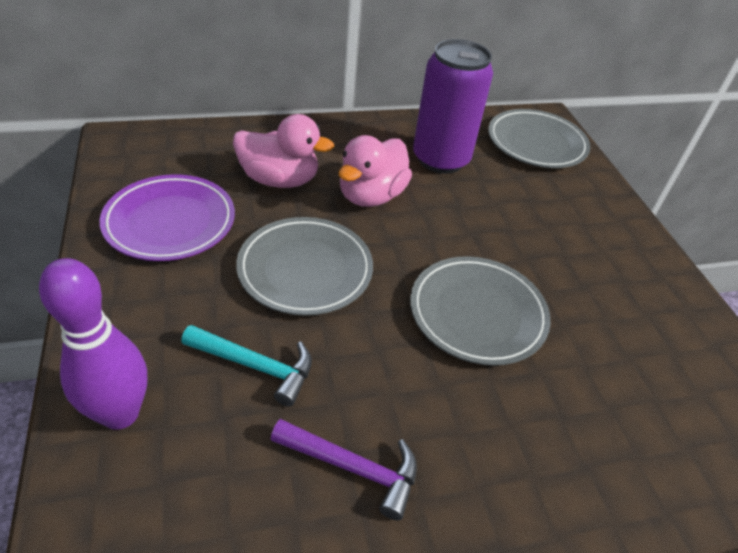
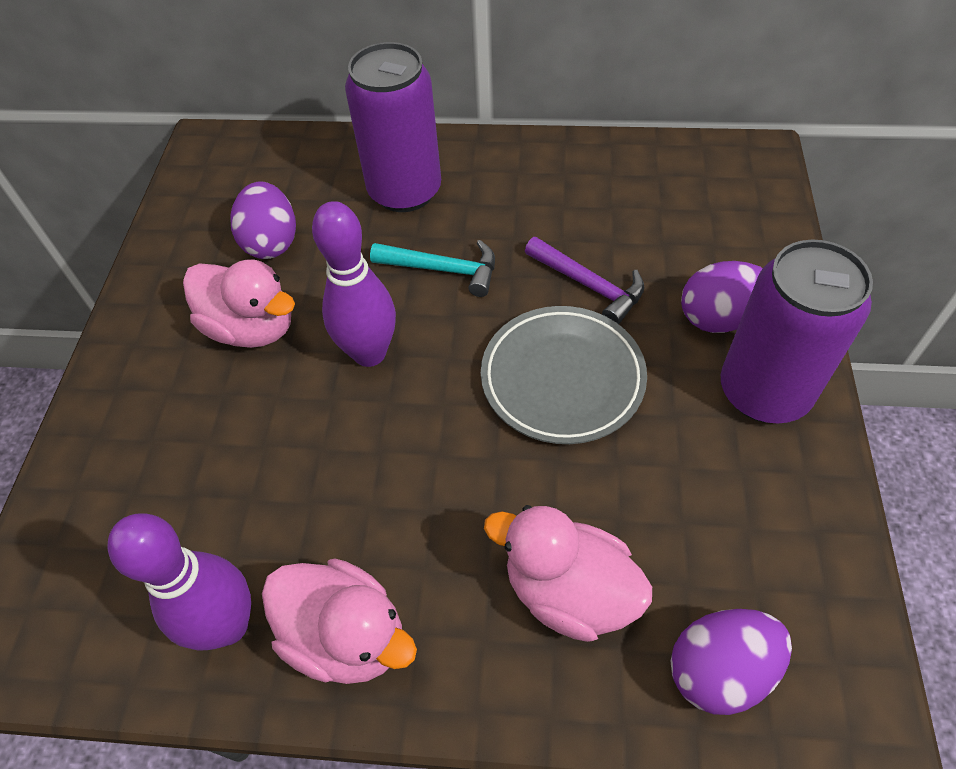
grey plate: [236,217,373,316] [410,256,551,366] [488,109,591,168] = 3 -> [481,306,647,444] = 1
pink duck: [233,114,334,188] [339,135,412,207] = 2 -> [183,260,295,348] [262,558,417,684] [484,505,652,642] = 3
purple bowling pin: [39,258,147,430] = 1 -> [107,513,251,650] [312,201,396,367] = 2
purple can: [413,39,493,174] = 1 -> [345,42,441,212] [721,240,873,424] = 2
purple egg: none = 0 -> [230,181,296,259] [670,609,792,715] [681,261,763,333] = 3
purple plate: [100,174,235,261] = 1 -> none = 0

